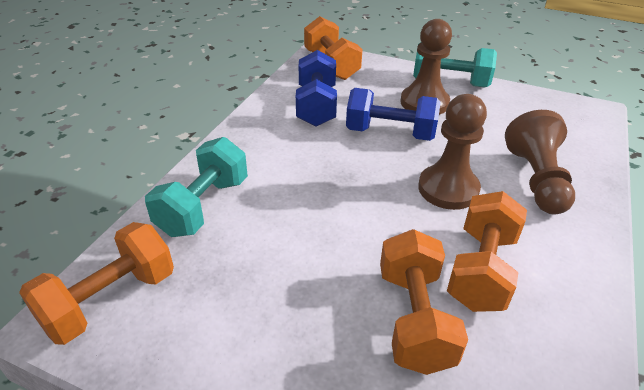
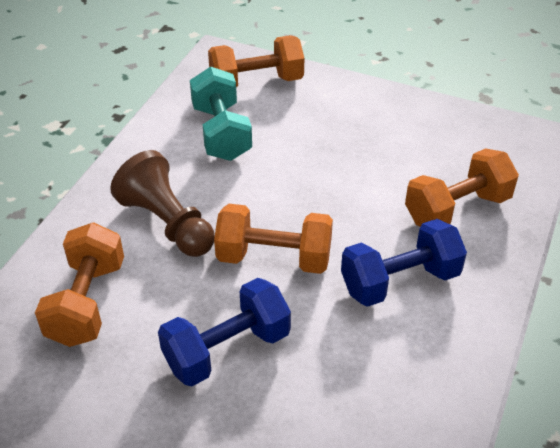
brown pawn: [400,19,452,115] [418,94,487,210] [505,110,575,214] = 3 -> [110,150,215,257] = 1
turquoise dumbbell: [145,137,248,237] [413,48,497,87] = 2 -> [190,67,252,161] = 1

